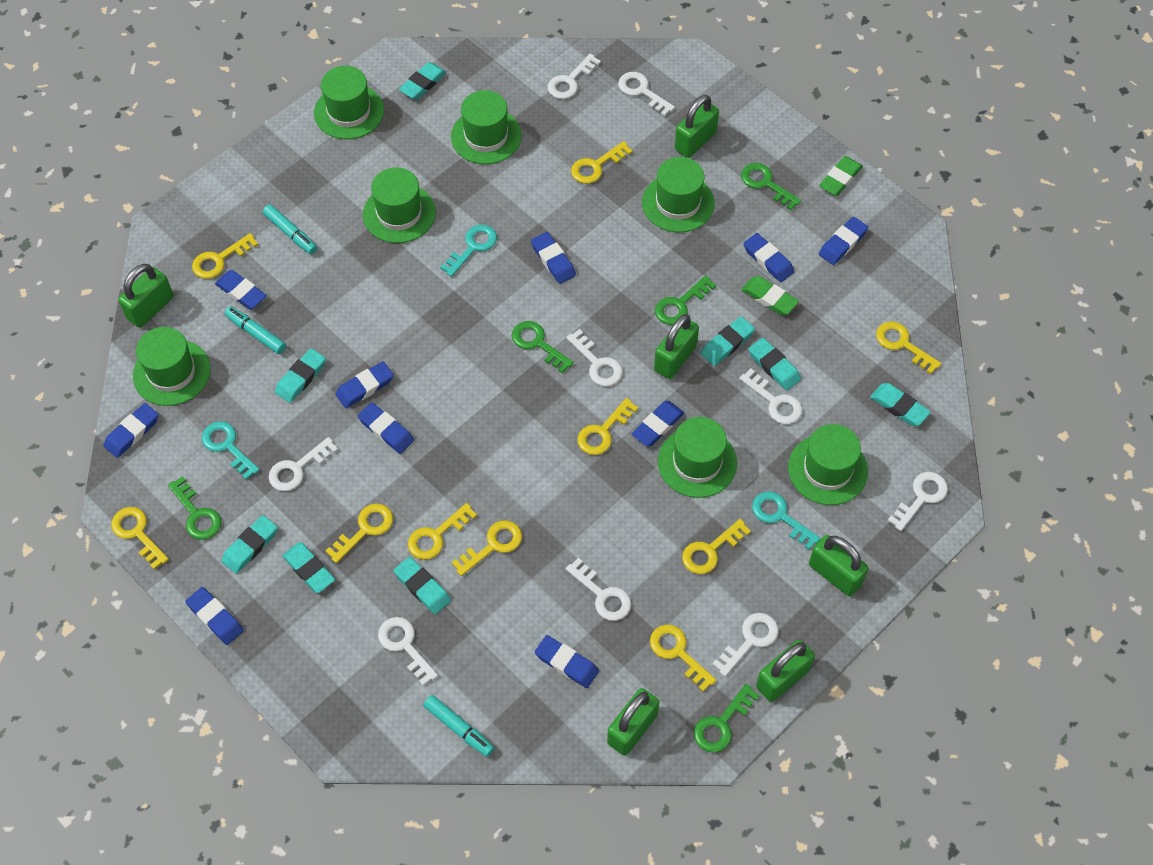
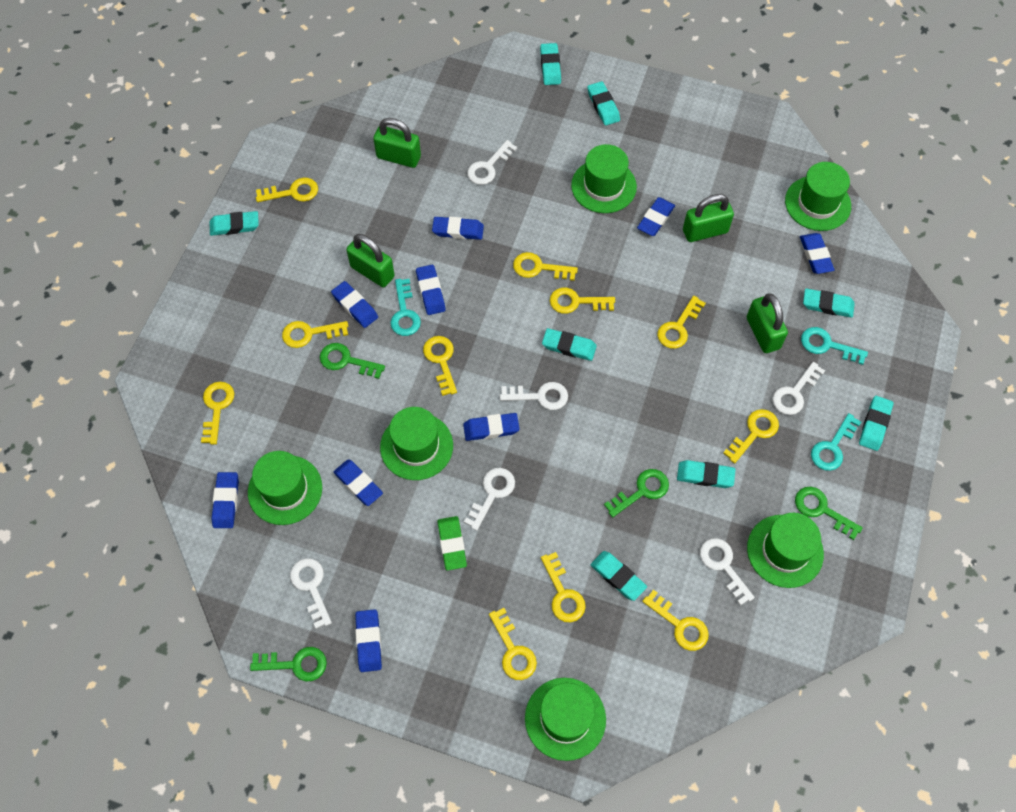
blue eraser: [104,403,159,458] [185,587,244,645] [215,270,267,309] [335,361,394,408] [358,403,414,454] [531,232,576,284] [535,635,599,688] [632,401,684,447] [743,233,795,282] [819,217,868,265] = 10 -> [211,472,239,528] [331,281,378,328] [334,459,383,506] [355,609,382,672] [416,265,446,315] [432,217,484,240] [463,413,520,441] [637,197,675,236] [800,233,834,274] = 9
green eraser: [741,276,799,315] [819,156,863,196] = 2 -> [437,516,467,570] = 1
green hat: [133,327,210,406] [314,66,384,139] [363,167,436,243] [451,90,522,164] [642,157,715,232] [658,417,737,498] [788,424,868,505] = 7 -> [248,451,322,525] [380,407,453,480] [525,678,606,761] [571,144,637,213] [747,513,824,588] [785,162,851,231] = 6
green key: [168,476,221,540] [512,321,574,373] [655,275,716,325] [694,684,760,753] [741,163,801,210] = 5 -> [250,647,327,681] [320,343,385,379] [604,469,669,518] [795,487,863,540] = 4
green padlock: [118,264,174,328] [607,688,659,755] [654,314,699,379] [675,95,719,158] [756,640,815,702] [809,535,869,596] = 6 -> [346,234,395,287] [373,118,421,168] [683,194,734,242] [747,293,788,353] = 4
turquoise marker: [224,307,286,354] [263,205,317,254] [423,695,494,757] = 3 -> none = 0
white key: [269,437,338,491] [378,617,438,686] [548,54,601,99] [566,329,623,386] [566,558,631,621] [618,72,675,116] [712,613,779,676] [739,369,802,424] [888,472,948,531] = 9 -> [290,558,332,629] [464,468,515,531] [467,140,517,185] [500,382,568,410] [700,538,755,606] [773,362,825,415] = 6
yellow key: [111,507,169,569] [192,233,259,279] [325,503,393,563] [408,503,477,560] [451,521,522,576] [571,141,632,184] [577,398,638,455] [650,625,716,691] [682,519,751,574] [876,322,941,374] = 10 -> [201,382,234,444] [256,178,318,202] [282,321,348,348] [423,336,457,396] [489,608,537,680] [513,252,578,281] [541,552,586,622] [550,288,615,314] [642,590,709,651] [657,296,706,349] [723,409,779,463] = 11

